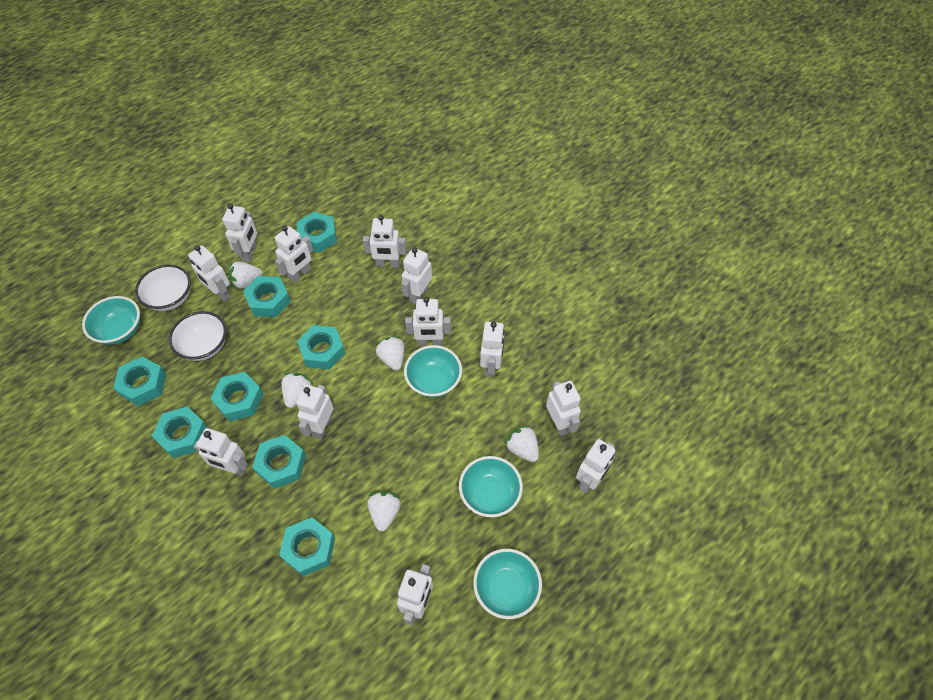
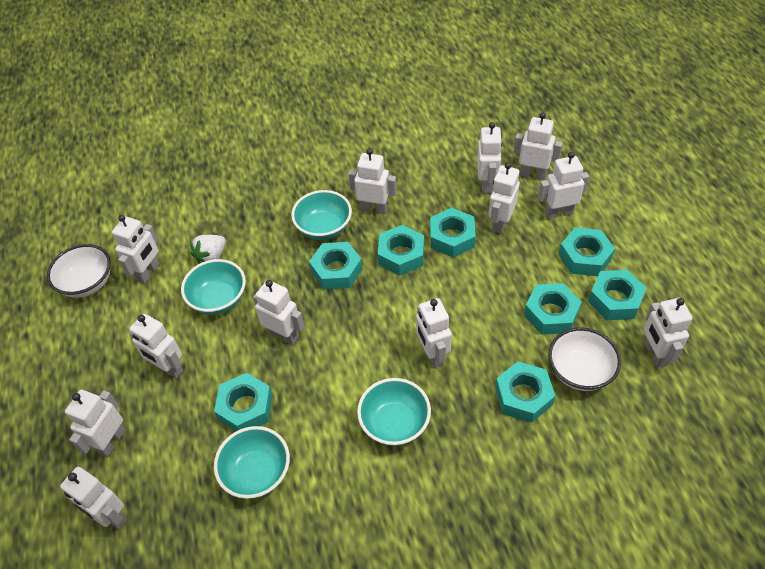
white strawberry: [229,262,262,289] [281,373,313,408] [368,491,401,532] [376,336,405,371] [505,425,539,462] = 5 -> [190,235,226,264] = 1

